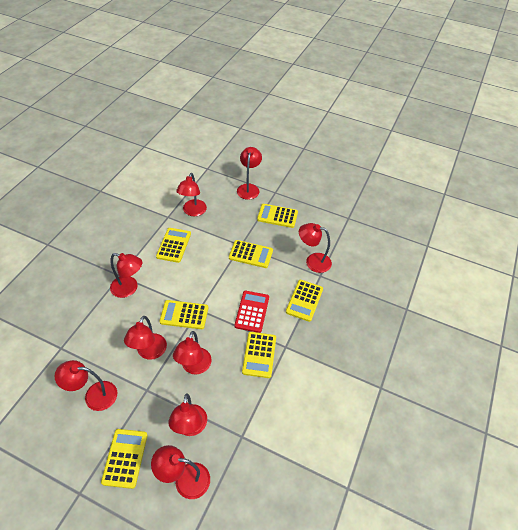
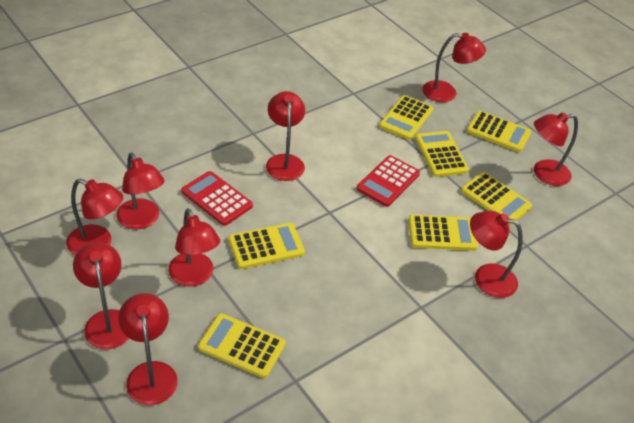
red calculator: [234,291,269,333] = 1 -> [181,171,253,226] [356,155,420,207] = 2

